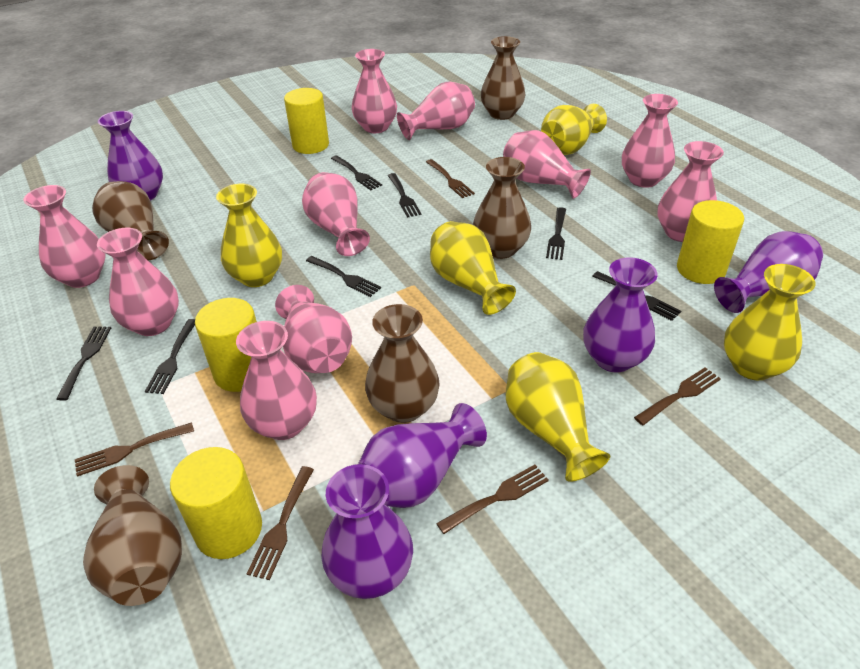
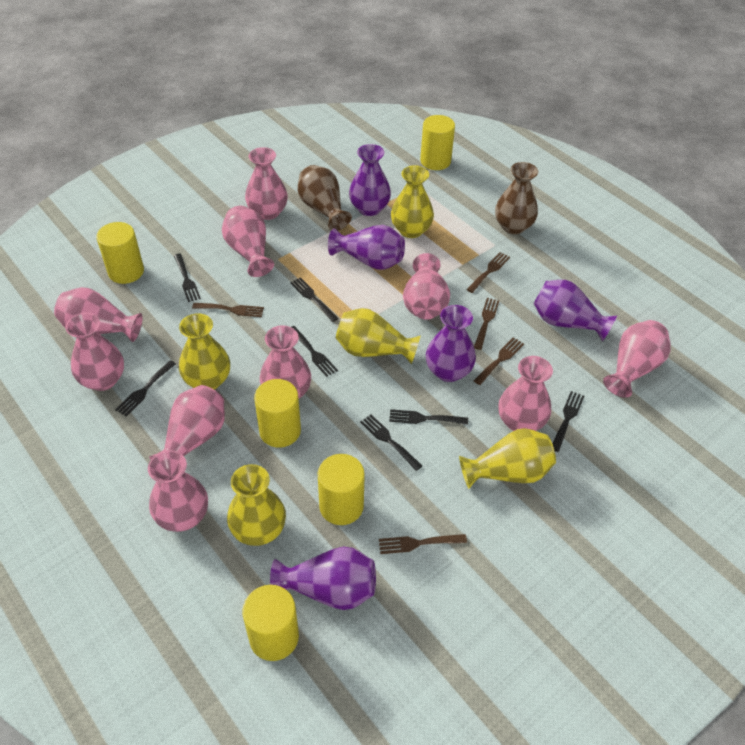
brown vase: [83,465,182,606] [92,181,169,260] [365,304,440,423] [473,157,531,259] [481,36,525,120] = 5 -> [298,165,352,231] [495,162,538,234] = 2
yellow cylinder: [170,447,262,559] [195,298,257,392] [284,88,329,154] [677,200,744,284] = 4 -> [96,222,144,284] [242,585,299,661] [254,379,301,448] [318,454,365,525] [420,115,455,170] = 5

